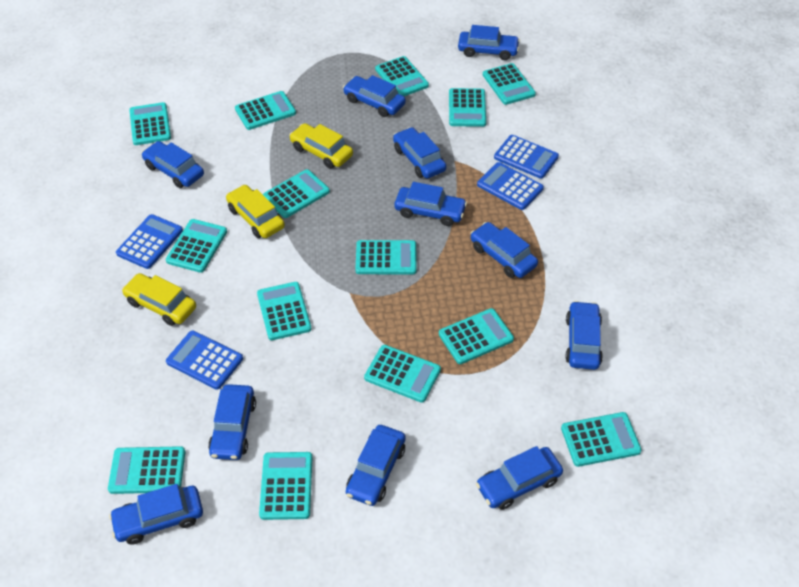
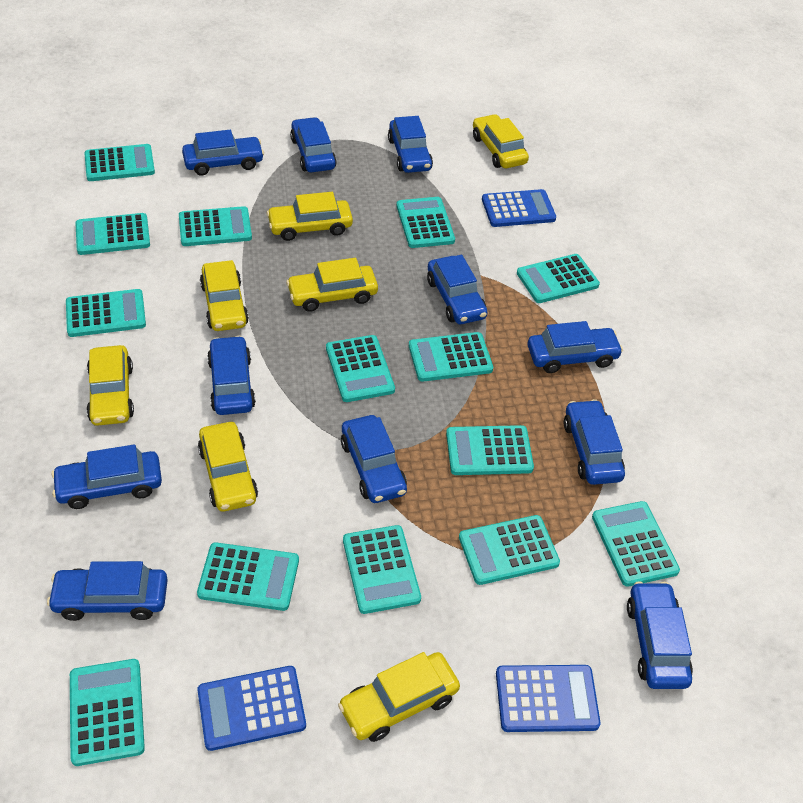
blue calculator: [116,214,183,269] [166,331,243,390] [477,162,544,210] [494,135,559,179] = 4 -> [197,666,306,751] [482,189,556,227] [496,665,601,732] = 3
yellow car: [122,273,196,326] [226,185,285,238] [289,123,353,169] = 3 -> [86,345,134,426] [198,422,258,511] [200,260,249,331] [267,192,353,241] [286,258,378,312] [338,652,460,742] [473,114,529,168] = 7

